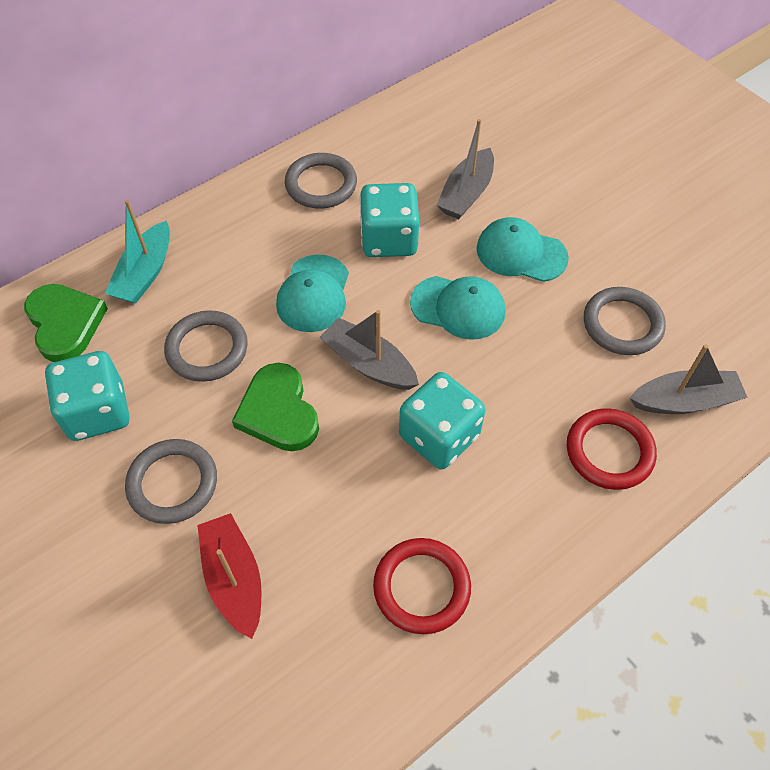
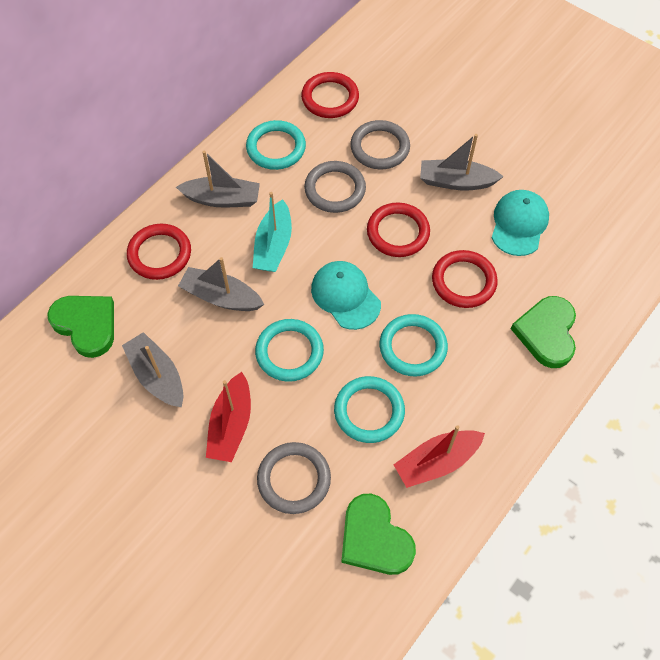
green heart: [24,284,108,362] [232,363,319,451] = 2 -> [47,296,114,358] [341,494,416,575] [511,296,576,368] = 3
grey boat: [320,310,419,390] [436,119,494,219] [630,345,748,414] = 3 -> [122,332,183,407] [176,150,260,207] [178,257,264,311] [420,134,504,191] = 4
grey ring: [125,439,217,524] [164,310,248,382] [285,153,357,209] [584,287,666,355] = 4 -> [257,442,331,514] [304,161,366,213] [350,120,410,169] = 3
red boat: [197,513,262,639] = 1 -> [206,372,251,462] [394,425,485,488] = 2
red ring: [373,538,471,634] [567,408,657,490] = 2 -> [127,224,191,280] [301,72,359,118] [367,203,430,257] [432,250,498,308] = 4
turquoise cap: [276,255,349,332] [410,276,505,340] [477,217,569,282] = 3 -> [311,261,381,330] [492,190,549,256] = 2
turquoise dice: [45,351,130,441] [359,183,419,257] [399,372,485,469] = 3 -> none = 0
turquoise ring: none = 0 -> [246,120,306,170] [255,319,324,382] [334,376,405,443] [380,314,448,377] = 4

